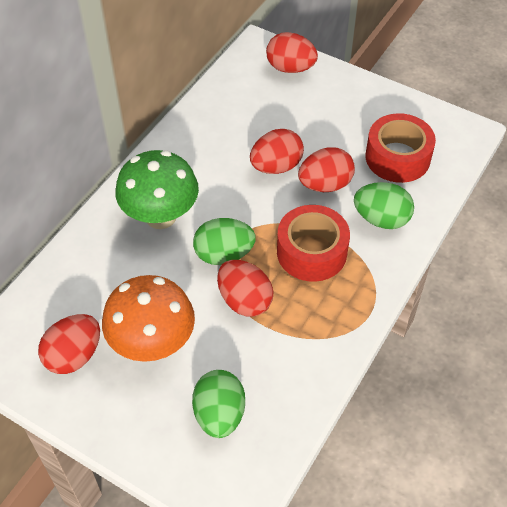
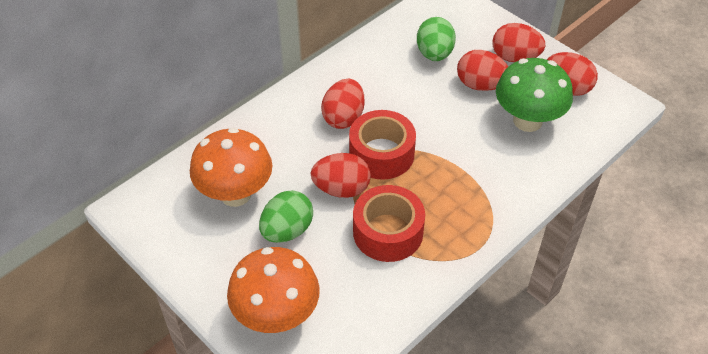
green egg: [192,370,245,438] [193,218,256,265] [354,182,414,229] = 3 -> [259,190,313,243] [417,17,456,61] = 2
orange mushroom: [102,275,195,362] = 1 -> [190,128,272,207] [227,247,320,333] = 2

